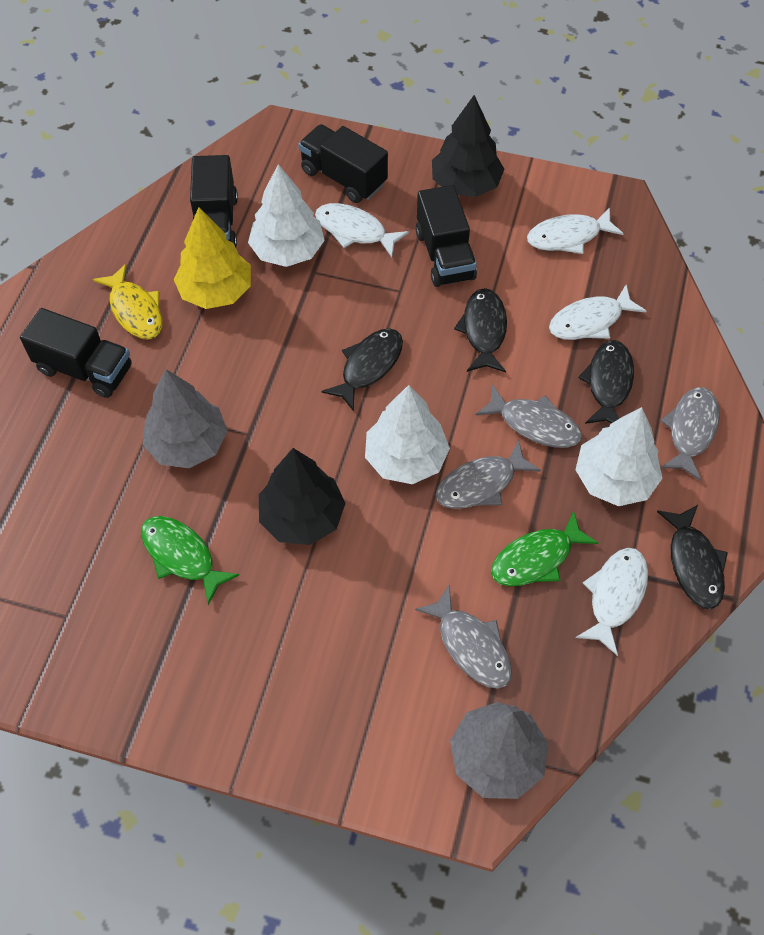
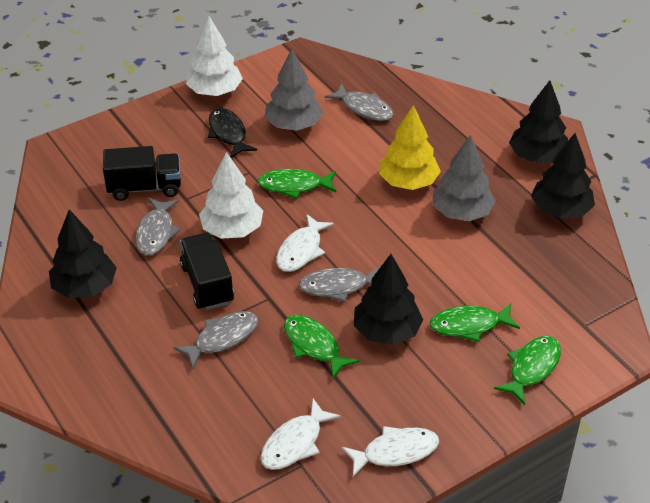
black fish: [321,328,403,411] [454,288,507,372] [578,340,634,424] [657,505,728,609] = 4 -> [208,108,257,158] = 1
black tree: [259,448,346,545] [432,95,505,197] = 2 -> [49,209,117,298] [354,254,423,345] [509,80,568,163] [531,133,595,219] = 4
black truck: [20,308,132,398] [190,155,238,247] [298,124,388,203] [416,185,477,287] = 4 -> [103,146,181,201] [180,233,234,310] = 2
green fish: [141,516,239,605] [491,510,598,586] = 2 -> [258,169,336,199] [284,315,359,379] [430,304,520,342] [494,336,561,405] = 4
white fish: [315,203,409,257] [527,207,624,254] [549,285,646,340] [575,548,648,656] = 4 -> [261,399,341,470] [276,214,334,272] [341,426,439,477] = 3
white tree: [248,164,325,267] [365,385,450,484] [576,407,663,506] = 3 -> [186,16,243,96] [199,152,263,239] = 2
yellow fish: [93,264,162,339] = 1 -> none = 0

